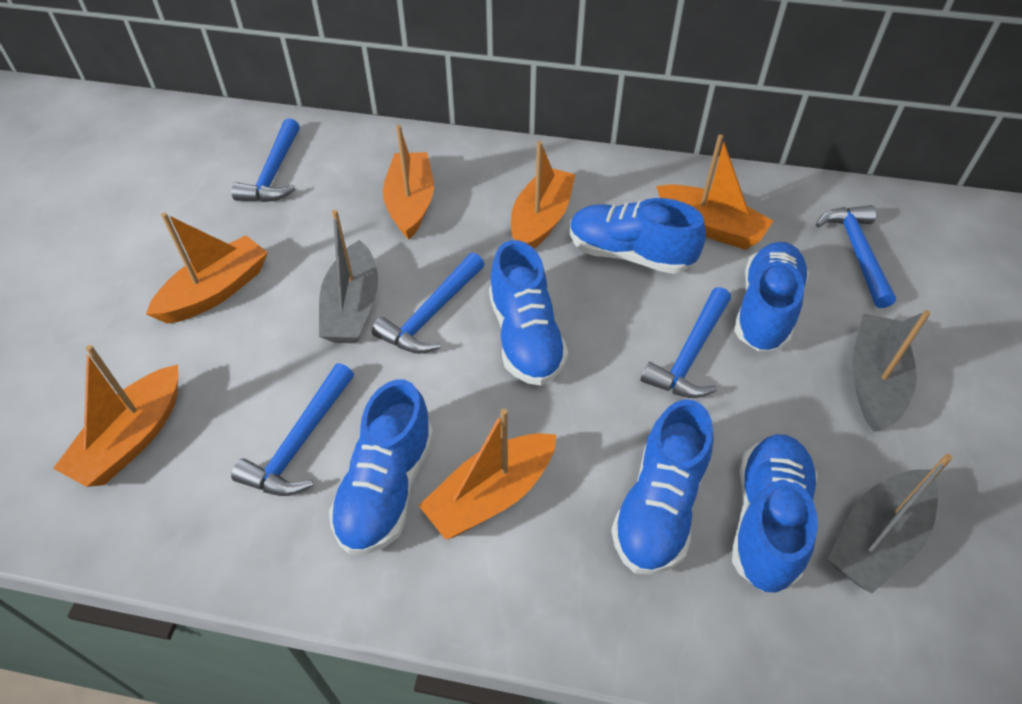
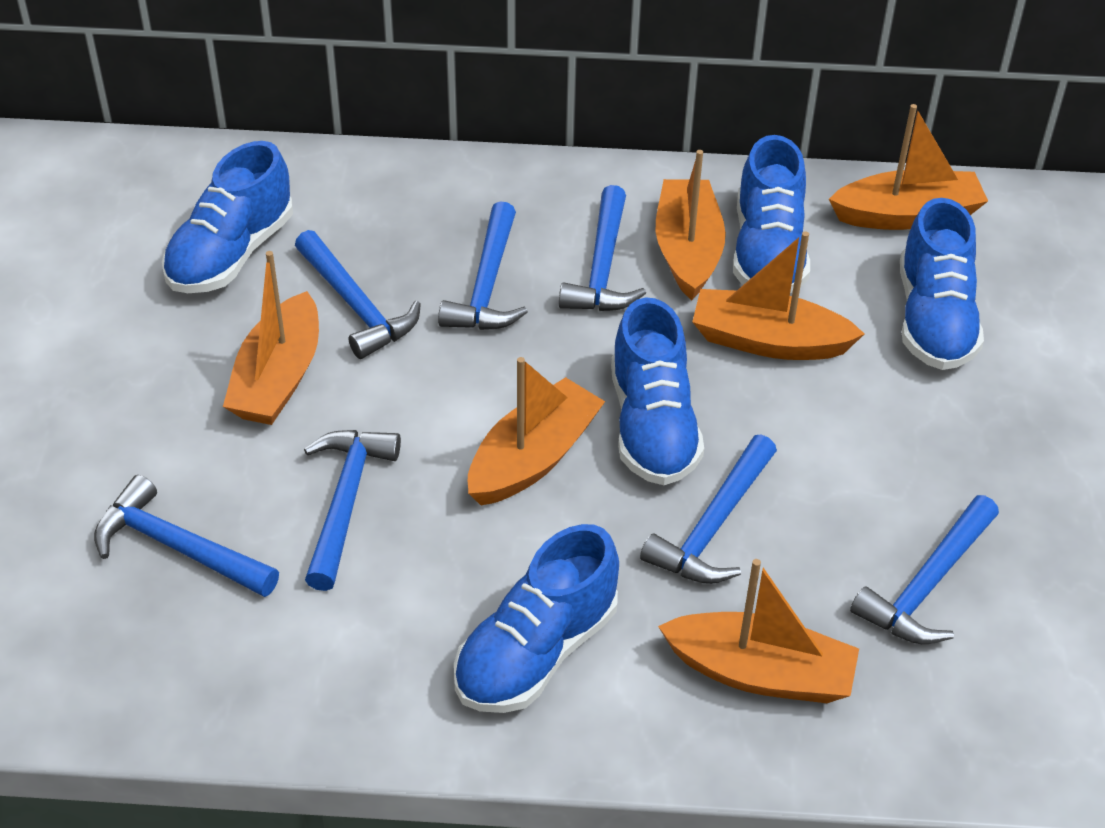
blue hammer: [231,363,354,496] [232,118,300,202] [372,253,485,354] [641,287,731,398] [816,205,896,308] = 5 -> [94,475,279,597] [295,230,421,359] [304,430,401,591] [438,202,528,330] [559,185,646,311] [640,435,777,584] [850,495,999,644] = 7
blue shoe: [329,380,434,555] [489,240,568,385] [570,198,706,274] [611,399,713,575] [732,434,818,593] [734,242,809,351] = 6 -> [162,141,293,293] [454,524,619,713] [611,297,704,485] [733,135,810,293] [900,198,984,370] = 5
grey boat: [319,210,378,343] [828,454,952,593] [852,310,930,432] = 3 -> none = 0

